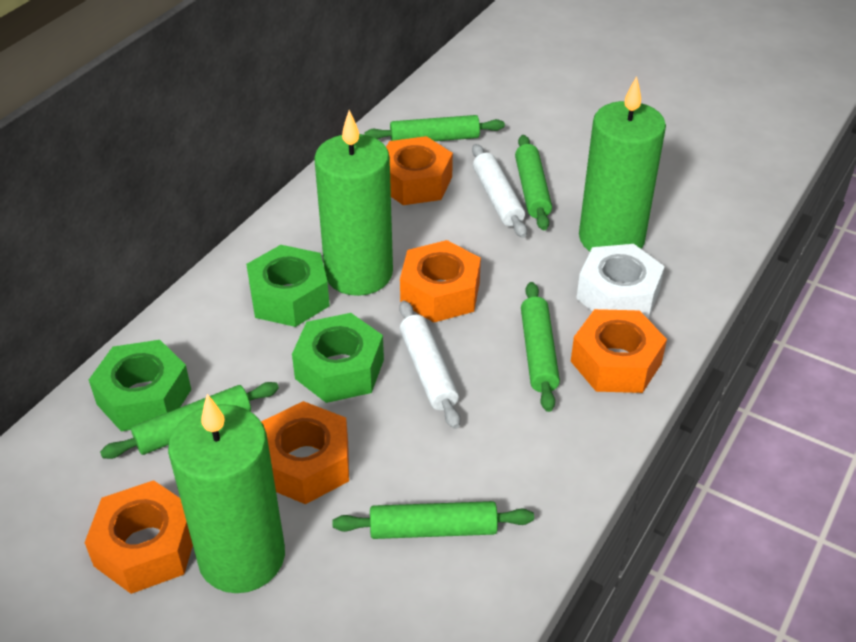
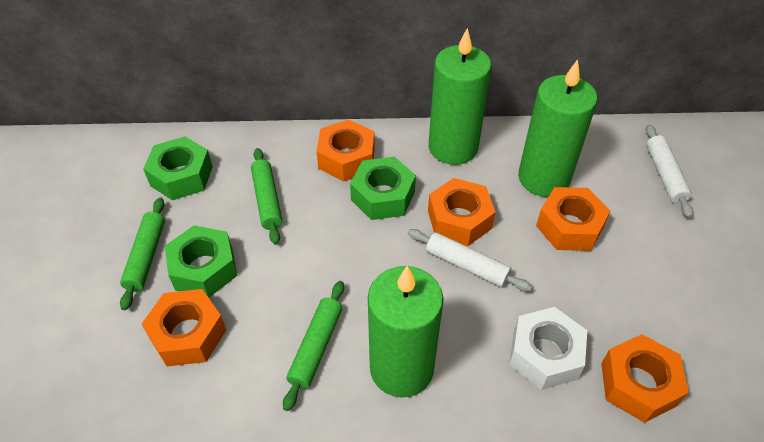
green rolling pin: [100,382,279,459] [332,501,534,539] [365,115,505,141] [515,135,552,230] [521,282,560,412] = 5 -> [120,198,165,310] [251,148,283,245] [283,281,344,411] = 3

